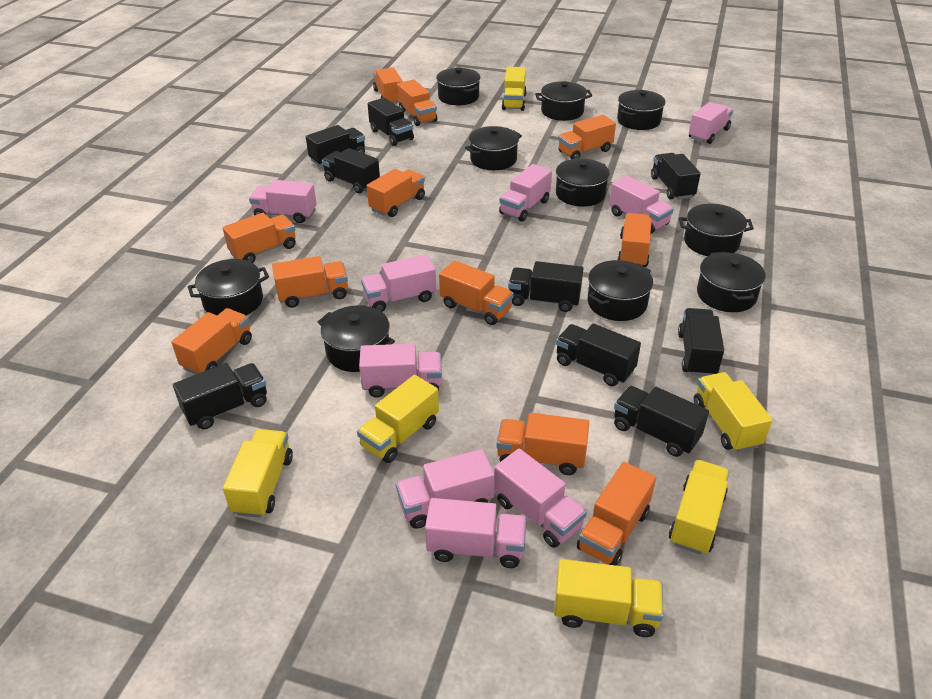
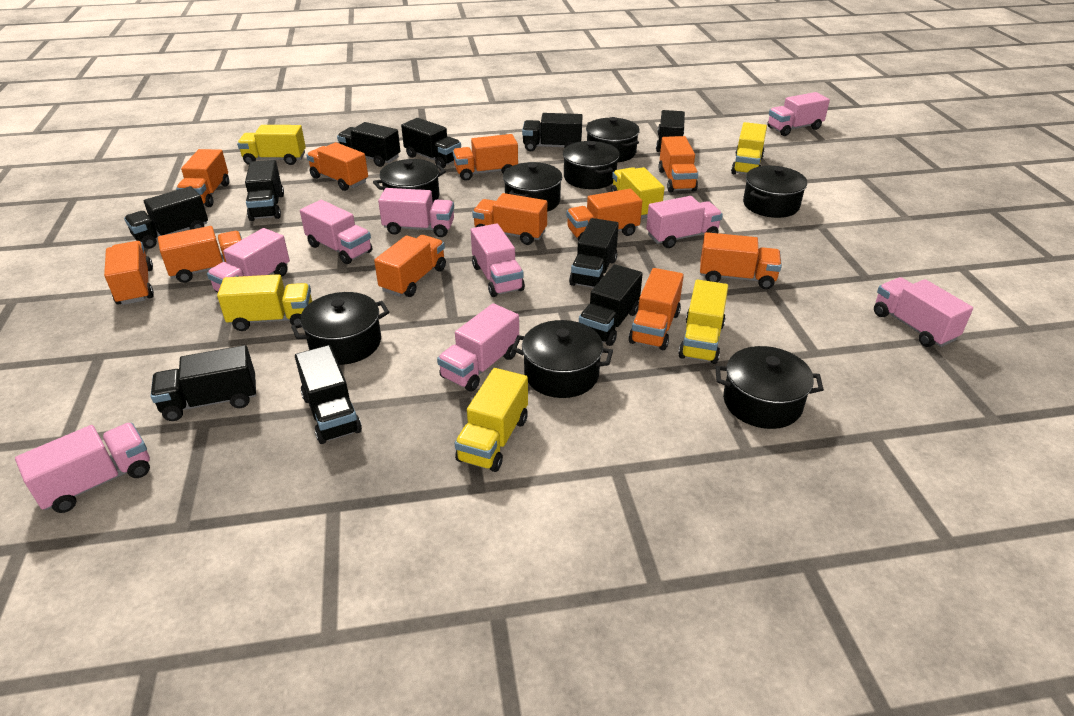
black pot: [188,259,269,315] [318,305,395,372] [436,67,481,105] [465,126,522,170] [535,81,592,121] [556,158,610,207] [588,260,653,321] [617,90,665,130] [679,204,754,256] [697,252,766,312] = 10 -> [291,292,389,365] [373,159,446,202] [503,162,562,212] [512,320,613,398] [563,141,619,189] [586,117,640,162] [716,346,824,429] [743,166,807,218] = 8
black truck: [173,363,267,430] [306,125,365,166] [322,148,380,193] [368,98,414,146] [508,261,583,312] [556,323,641,386] [614,386,709,457] [651,153,701,200] [678,308,724,376] = 9 -> [124,186,208,249] [151,345,256,421] [245,160,284,221] [295,345,362,444] [337,122,400,167] [401,118,461,168] [522,113,583,151] [569,218,619,288] [579,264,643,346] [656,110,685,152] = 10

